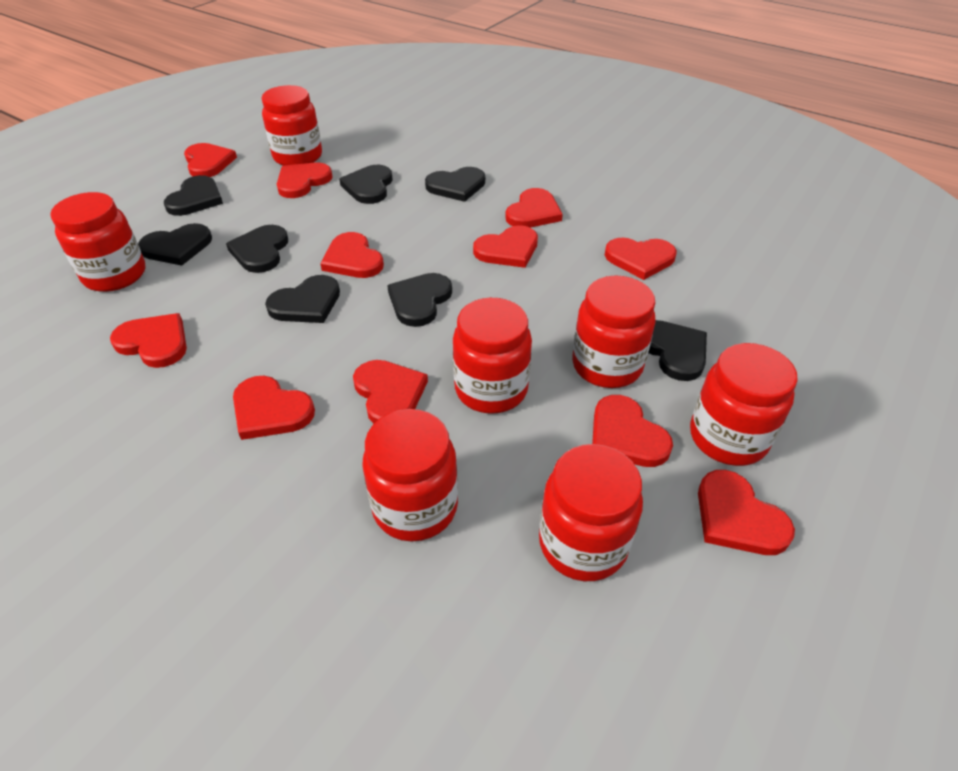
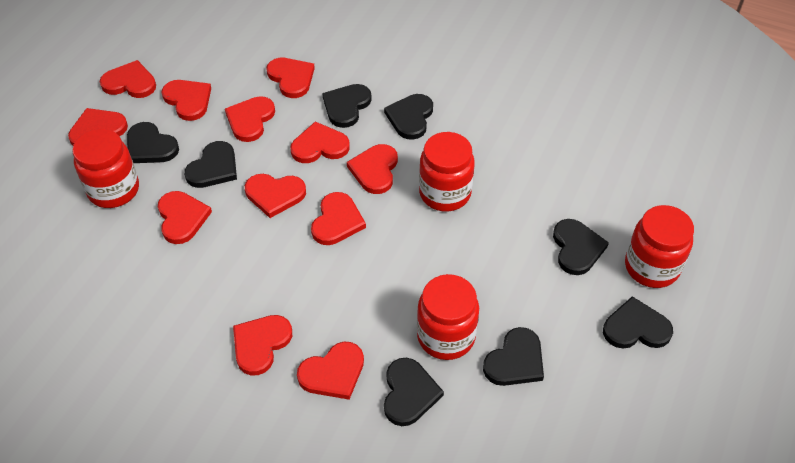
red heart: [110,313,187,368] [184,143,237,177] [233,376,315,440] [277,162,333,198] [320,232,384,278] [353,360,428,424] [473,225,538,268] [505,188,563,228] [592,395,673,467] [605,238,677,280] [698,470,795,555] = 11 -> [68,108,128,146] [100,60,156,98] [158,191,212,244] [162,80,211,121] [225,96,275,142] [233,315,292,376] [245,174,306,218] [266,58,315,98] [290,122,350,163] [297,342,364,400] [311,192,366,245] [347,144,398,194] = 12
red jar: [50,192,146,292] [262,85,322,166] [362,409,458,541] [453,298,532,414] [539,444,643,581] [572,275,656,388] [690,343,798,466] = 7 -> [72,129,139,208] [417,274,479,360] [419,132,475,211] [625,205,694,288] = 4

